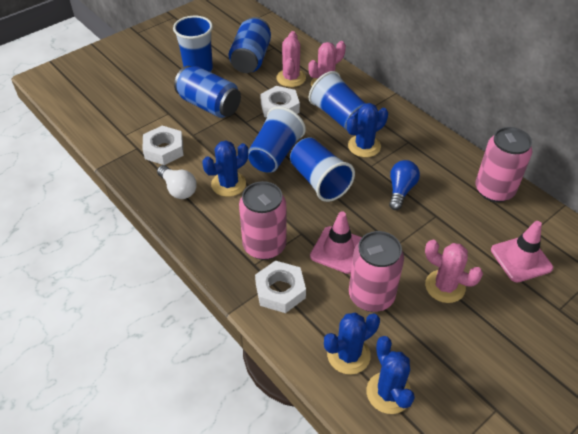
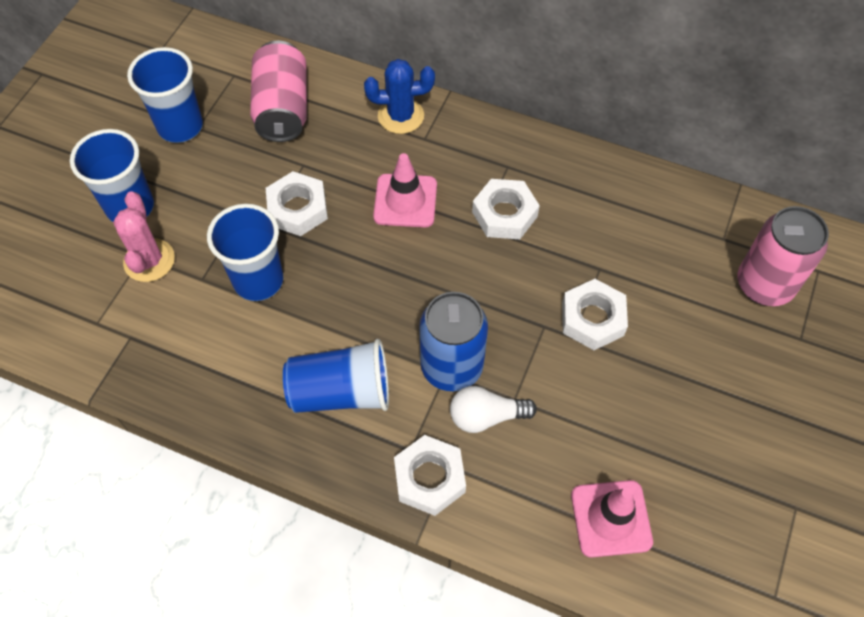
blue cactus: [202,141,248,197] [324,313,380,375] [347,103,388,157] [366,336,415,414] = 4 -> [364,59,435,134] = 1
blue can: [174,66,241,118] [229,17,271,73] = 2 -> [420,292,488,391] = 1
blue light bulb: [389,160,420,210] = 1 -> none = 0
pink cactus: [276,31,306,87] [308,41,346,86] [425,240,483,303] = 3 -> [113,191,175,282] = 1
pink can: [239,181,287,260] [349,231,404,312] [475,127,533,202] = 3 -> [250,41,307,142] [738,206,829,306] = 2
white nut: [142,126,183,165] [255,261,306,313] [260,86,300,118] = 3 -> [266,171,328,236] [394,435,466,516] [472,179,540,239] [562,279,628,350] = 4

